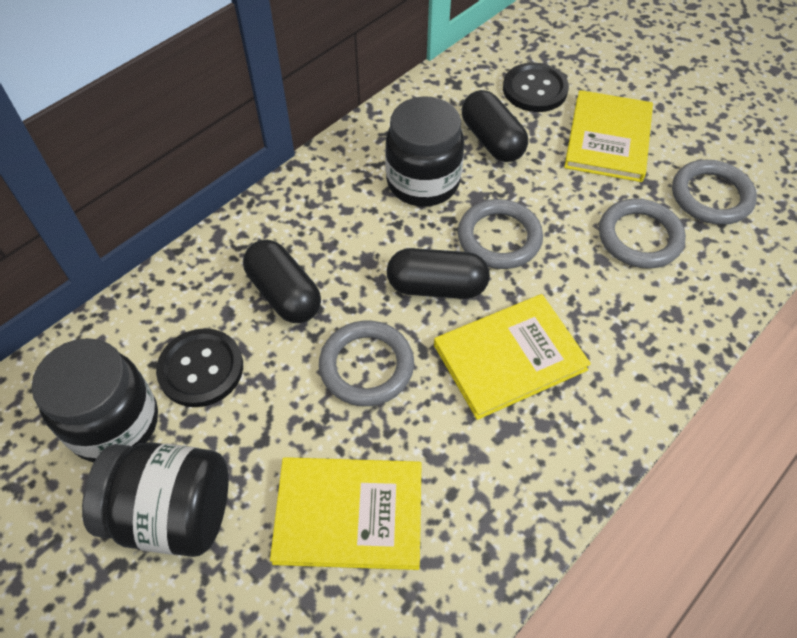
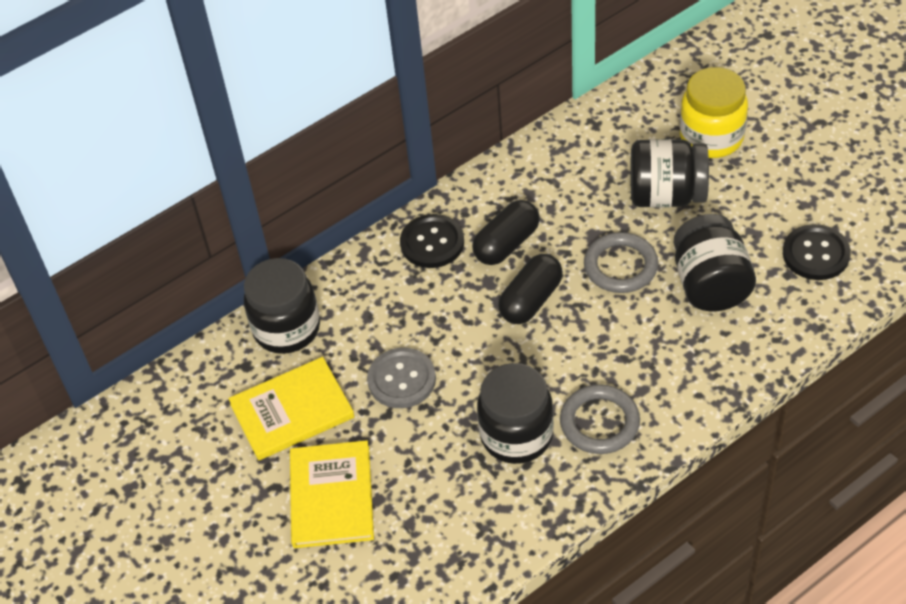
black capsule: [243,240,321,323] [387,248,490,299] [462,90,528,162] = 3 -> [472,200,540,265] [498,254,563,324] = 2
black jar: [32,338,158,462] [82,442,229,557] [385,96,464,206] = 3 -> [244,258,320,354] [477,363,554,464] [630,139,709,208] [674,214,756,312] = 4
grey button: none = 0 -> [367,348,436,408] = 1
grey ring: [319,321,414,406] [458,199,543,269] [599,199,686,269] [672,160,757,225] = 4 -> [560,384,640,454] [584,232,658,293] = 2
yellow book: [270,457,422,570] [434,294,591,420] [564,90,653,182] = 3 -> [228,357,355,461] [290,440,374,548] = 2
yellow jar: none = 0 -> [680,67,748,158] = 1

